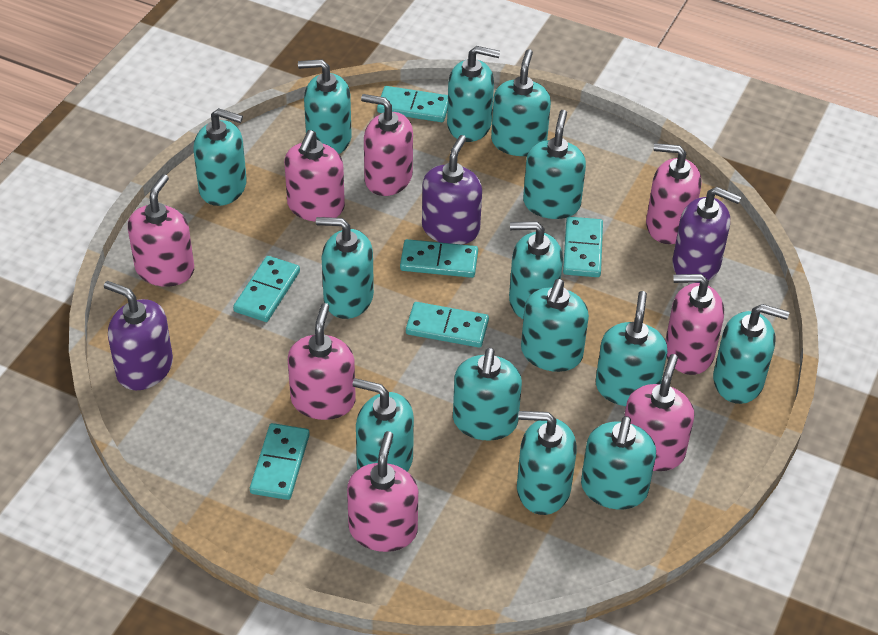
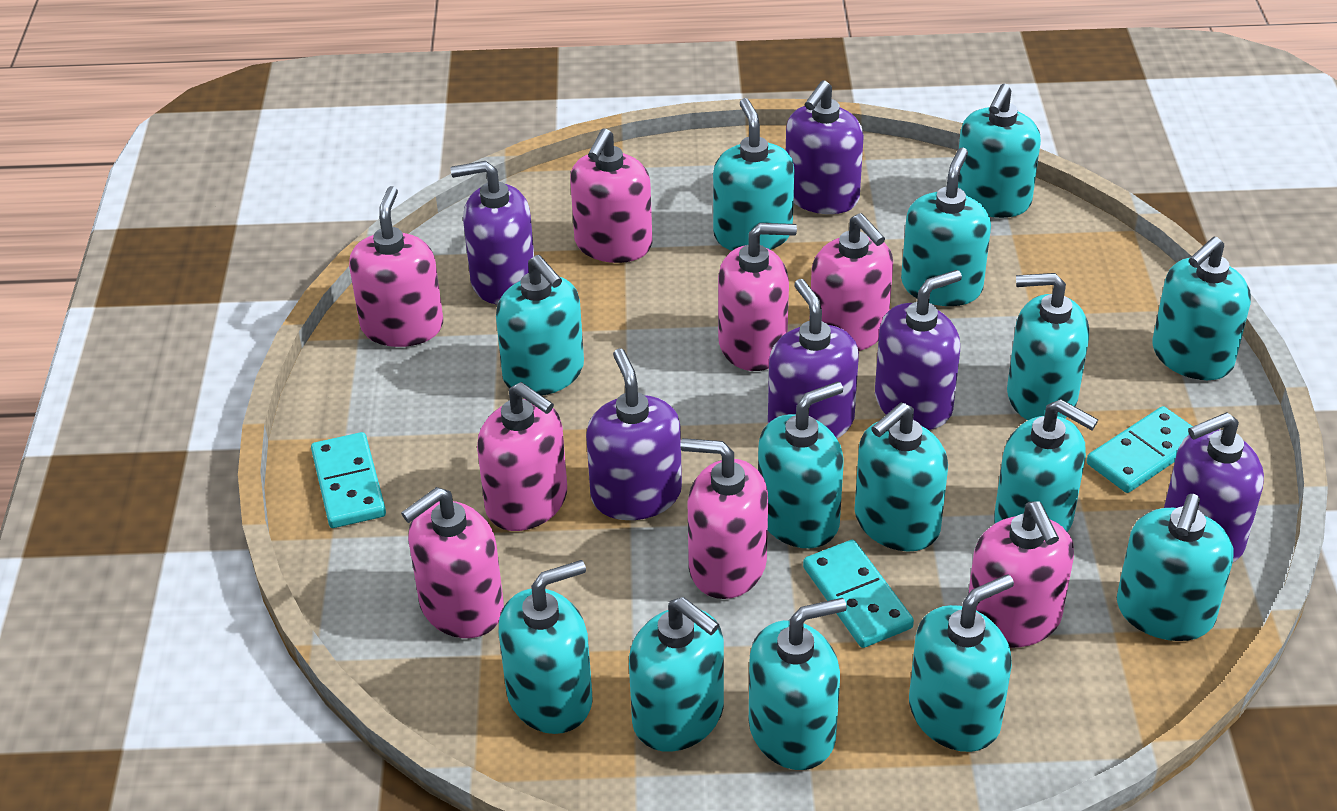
purple soap dispenser: [104,281,173,390] [422,135,482,245] [672,187,741,284] = 3 -> [451,161,534,304] [586,349,682,520] [768,279,859,438] [786,80,864,214] [875,270,962,430] [1164,412,1264,562] = 6
turquoise domino: [233,256,300,322] [250,423,310,500] [377,86,448,122] [400,239,478,278] [406,302,489,348] [563,217,603,277] = 6 -> [311,432,386,528] [803,540,914,648] [1087,406,1193,493] = 3

